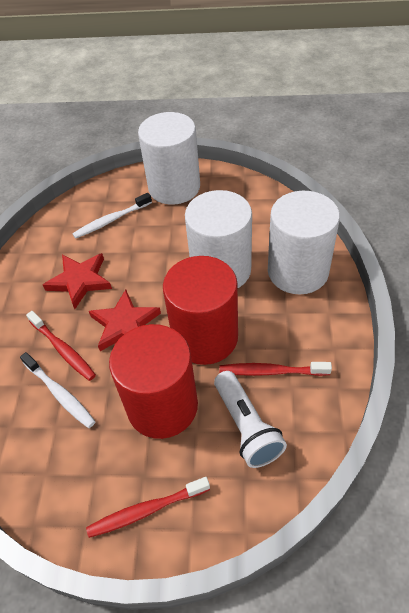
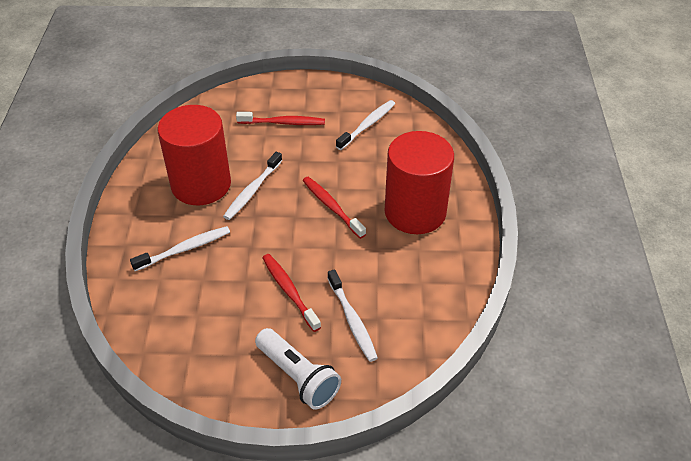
red star: [43,253,112,309] [89,290,161,351] = 2 -> none = 0
white cylinder: [138,112,200,205] [185,190,252,288] [268,191,340,294] = 3 -> none = 0
white toothbrush: [20,352,96,428] [72,193,152,239] = 2 -> [130,226,230,271] [223,152,282,220] [327,269,378,362] [336,100,395,150] = 4

